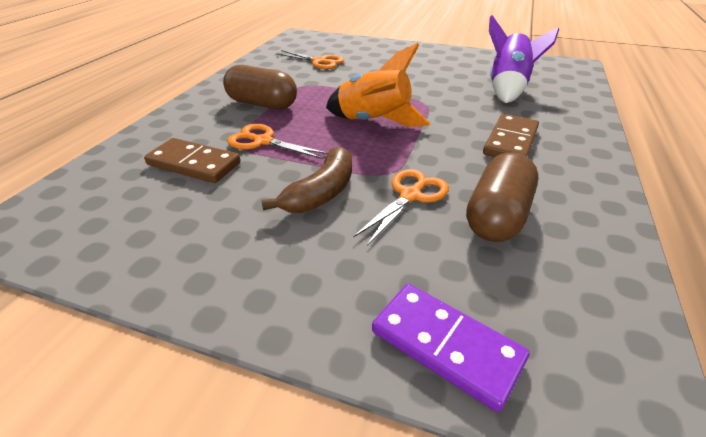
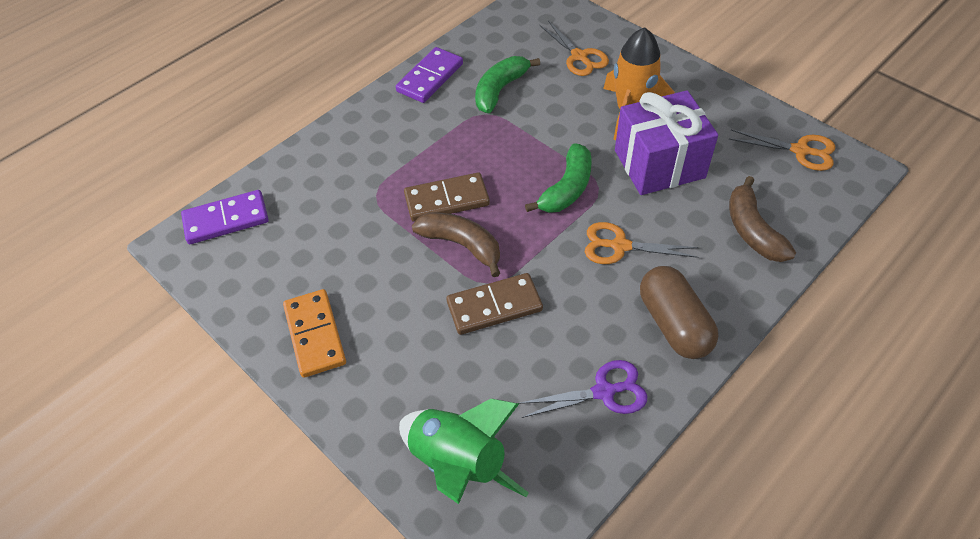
brown banana: [261,146,352,213] = 1 -> [412,213,500,277] [729,176,796,262] = 2
brown capsule: [223,65,297,109] [466,152,538,242] = 2 -> [640,266,718,359] = 1
green banana: none = 0 -> [475,56,540,113] [525,143,592,213] = 2
green rocket: none = 0 -> [399,399,529,504] = 1
orange domino: none = 0 -> [283,289,346,378] = 1
purple domino: [372,284,530,412] = 1 -> [181,190,269,244] [396,47,463,103] = 2
purple gift: none = 0 -> [615,90,718,195] = 1
purple rocket: [489,15,559,103] = 1 -> none = 0
purple scissors: none = 0 -> [519,360,647,418] = 1

